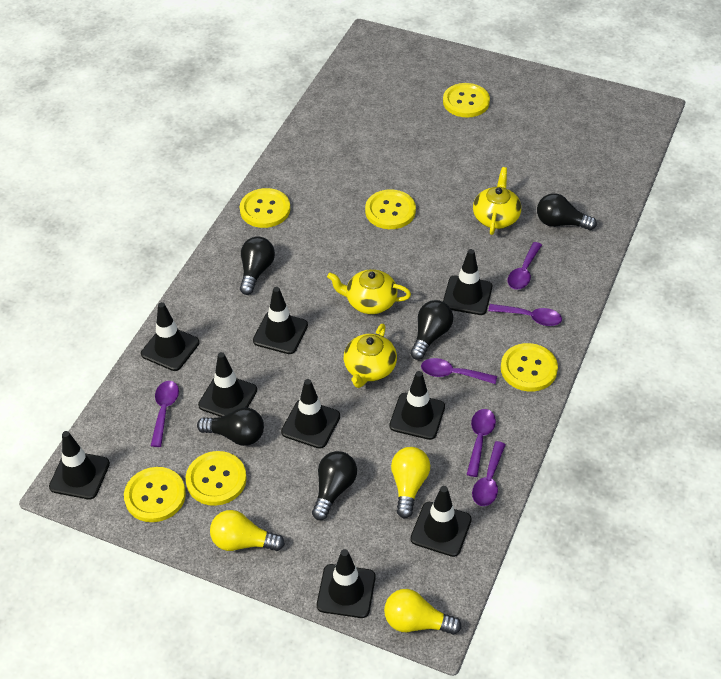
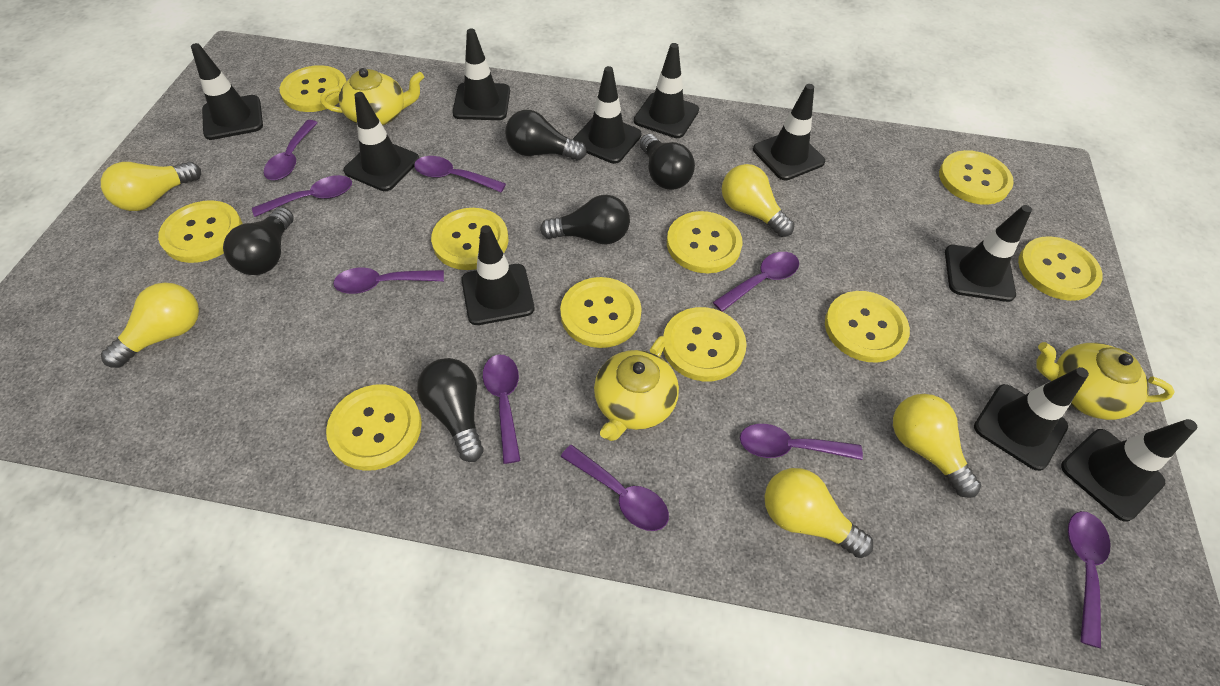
black traffic cone: [49,431,110,499] [141,302,200,371] [198,352,257,417] [253,287,308,354] [281,379,340,449] [317,549,376,618] [389,371,445,440] [410,486,472,557] [443,249,492,315] = 9 -> [191,43,263,140] [343,92,419,191] [452,29,510,120] [461,225,534,325] [573,66,641,164] [634,43,699,138] [753,84,825,180] [945,205,1032,302] [974,367,1089,471] [1061,419,1197,522] = 10
purple spoon: [151,381,179,447] [421,358,497,384] [467,409,496,477] [472,441,506,506] [488,304,562,326] [508,242,542,290] = 6 -> [252,175,352,217] [264,120,318,180] [333,268,444,294] [414,156,506,192] [483,355,521,464] [560,445,669,531] [713,252,799,312] [740,424,863,460] [1068,511,1111,648] = 9
yellow button: [124,467,186,522] [186,451,247,506] [240,188,290,228] [365,189,416,229] [443,83,490,118] [501,343,558,391] = 6 -> [158,200,242,263] [280,65,347,112] [326,384,422,471] [431,208,508,270] [560,277,642,348] [663,307,747,381] [667,211,743,273] [825,291,910,363] [939,150,1014,205] [1018,236,1103,301] = 10
yellow light bulb: [210,510,285,551] [384,589,462,635] [391,447,430,518] = 3 -> [101,162,201,211] [101,282,199,368] [722,164,794,237] [765,468,873,558] [893,394,981,498] = 5

